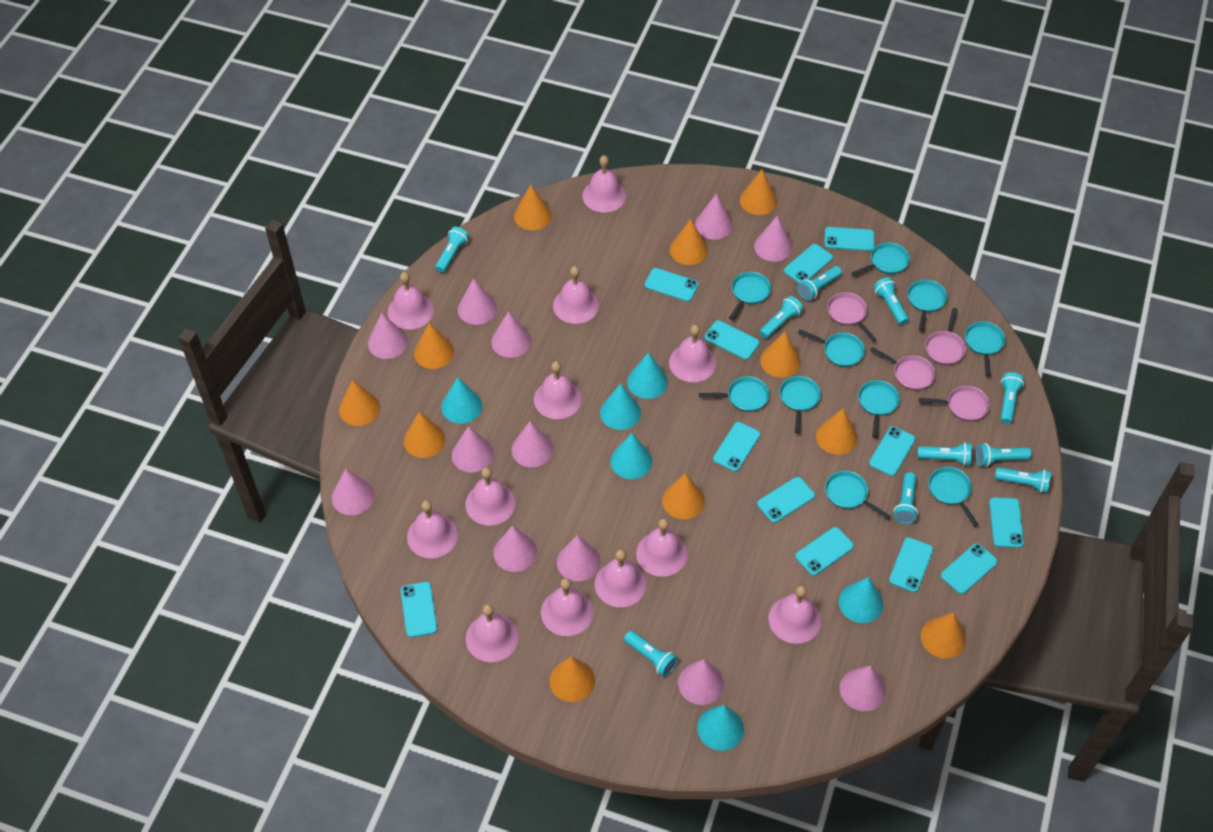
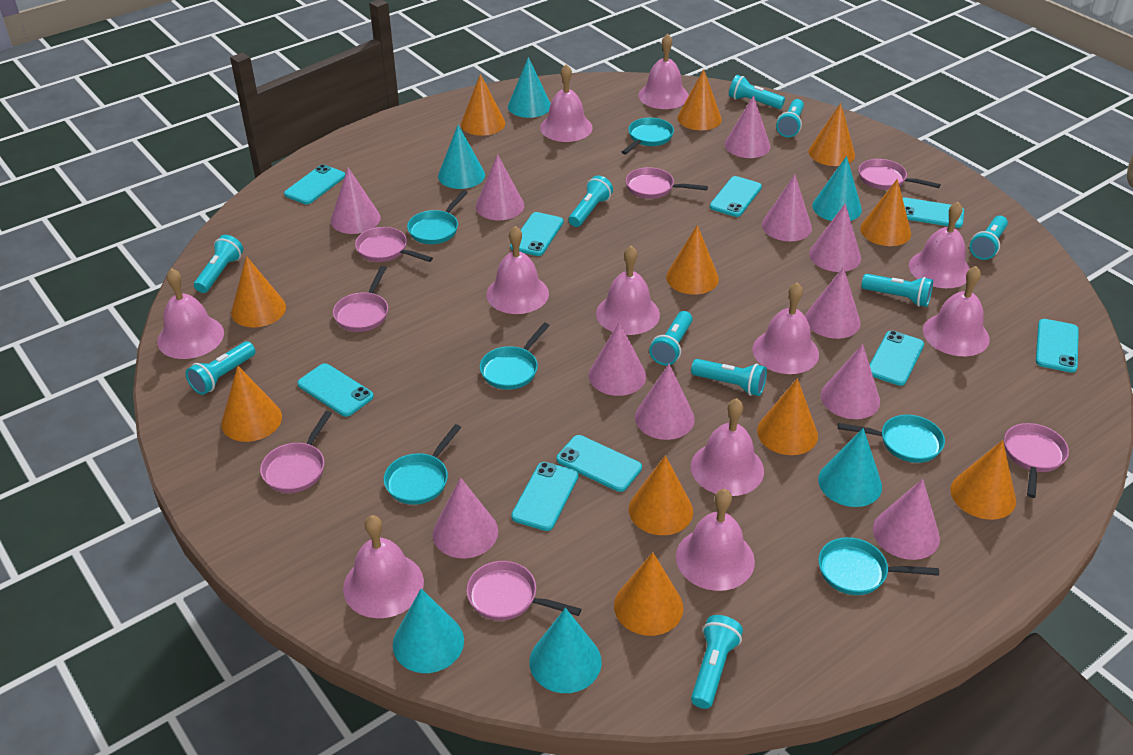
pink bell: [388,272,434,330] [407,500,458,558] [465,467,516,525] [466,604,519,662] [534,361,582,419] [541,578,593,636] [553,266,599,324] [582,155,626,213] [595,549,646,607] [636,518,687,577] [669,324,716,382] [768,585,821,644] = 12 -> [157,268,224,359] [343,515,424,618] [486,226,549,314] [540,64,593,142] [596,246,660,335] [638,34,689,109] [676,489,755,591] [691,398,764,496] [753,283,819,374] [909,202,970,288] [923,266,990,356] = 11
pink cone: [332,469,374,515] [368,313,408,359] [452,426,494,473] [458,278,497,325] [491,311,531,358] [493,525,537,572] [511,421,553,467] [557,535,600,581] [678,659,724,705] [695,193,733,240] [754,215,792,262] [840,665,886,711] = 12 -> [331,168,380,234] [433,478,498,559] [476,154,524,220] [589,321,646,396] [635,364,695,440] [725,95,771,158] [762,175,812,241] [805,267,861,339] [809,203,861,272] [821,344,880,419] [873,479,940,560] = 11
pink pan: [827,292,877,342] [870,347,935,391] [919,386,990,421] [925,308,966,365] = 4 -> [260,411,332,493] [333,266,388,332] [355,227,433,262] [467,561,581,621] [626,167,708,199] [858,159,941,190] [1004,423,1069,498] = 7
turquoise pan: [699,376,769,412] [729,272,771,320] [779,376,821,434] [798,329,865,367] [825,471,891,520] [851,242,910,276] [858,380,900,438] [907,279,947,331] [928,467,979,527] [965,321,1006,376] = 10 -> [384,424,461,505] [407,190,468,244] [480,323,550,390] [622,118,674,154] [818,537,939,595] [838,415,945,463] = 6
turquoise phone: [401,582,437,638] [645,268,699,302] [705,320,760,360] [713,422,760,472] [757,477,815,523] [784,244,833,283] [795,527,854,576] [825,227,874,251] [869,426,916,476] [889,537,933,592] [941,543,998,594] [989,497,1024,548] = 12 -> [284,164,345,204] [297,363,374,417] [510,212,564,256] [511,462,578,531] [557,435,642,492] [710,176,762,217] [870,331,924,386] [903,197,964,228] [1036,319,1079,373] = 9

